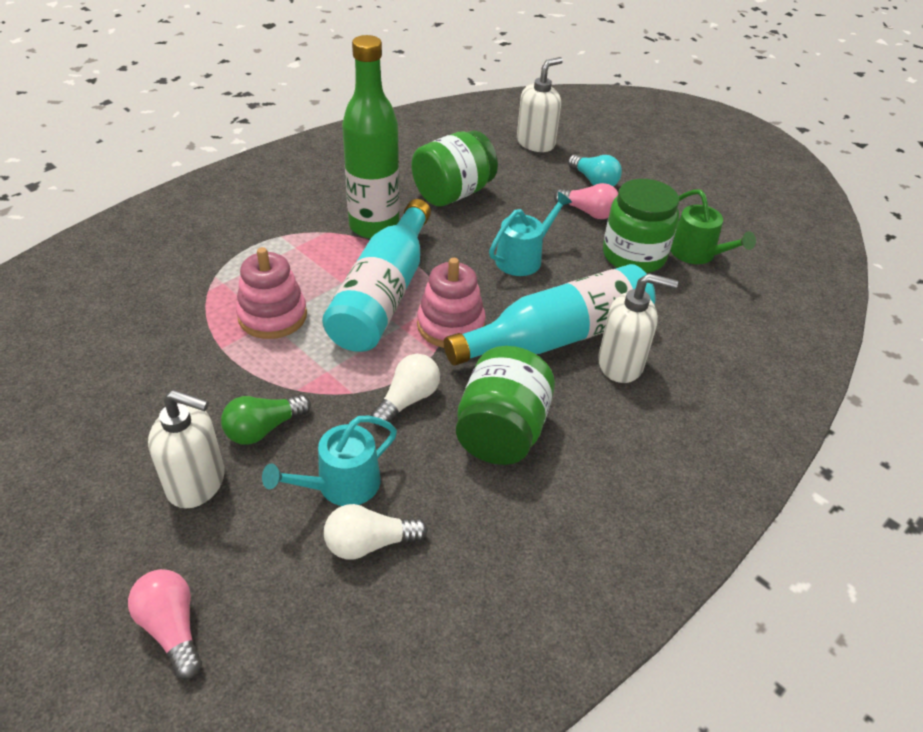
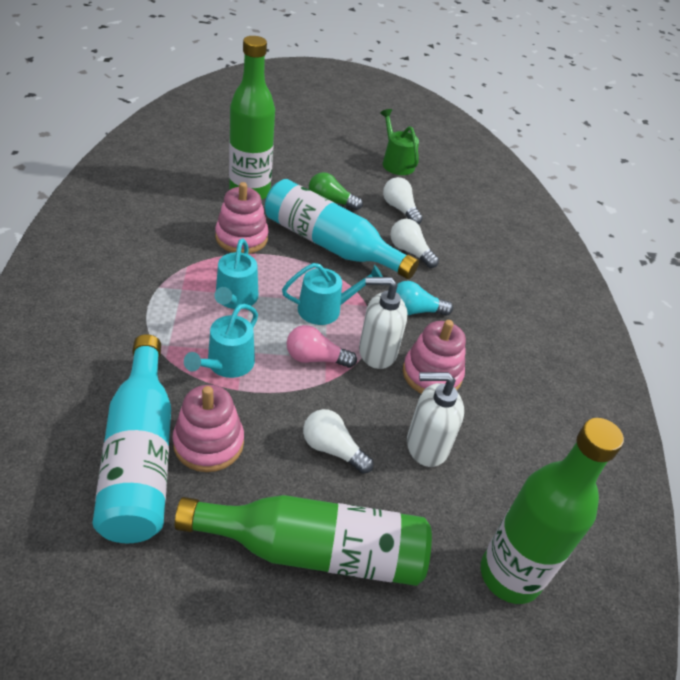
green bottle: [342,35,400,239] = 1 -> [174,495,432,586] [229,36,275,200] [481,418,624,604] = 3
green jar: [411,130,498,206] [456,346,555,465] [603,179,679,273] = 3 -> none = 0
pink light bulb: [128,569,202,679] [554,183,618,219] = 2 -> [287,325,357,368] = 1
pink stacking toy: [236,247,307,339] [417,258,486,348] = 2 -> [172,385,244,472] [215,182,269,254] [403,320,466,394] = 3
turquoise watering can: [262,416,397,506] [489,192,572,276] = 2 -> [184,304,258,378] [215,238,258,309] [282,263,383,325] = 3
white light bulb: [324,504,428,559] [371,354,440,427] = 2 -> [303,409,374,474] [383,177,423,224] [390,219,439,268] = 3
white soap dispenser: [148,390,225,509] [517,57,563,152] [598,273,678,383] = 3 -> [359,277,407,369] [407,372,464,467] = 2

